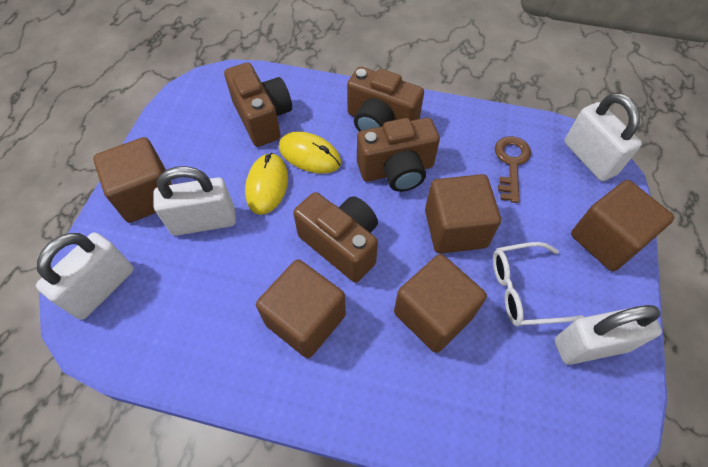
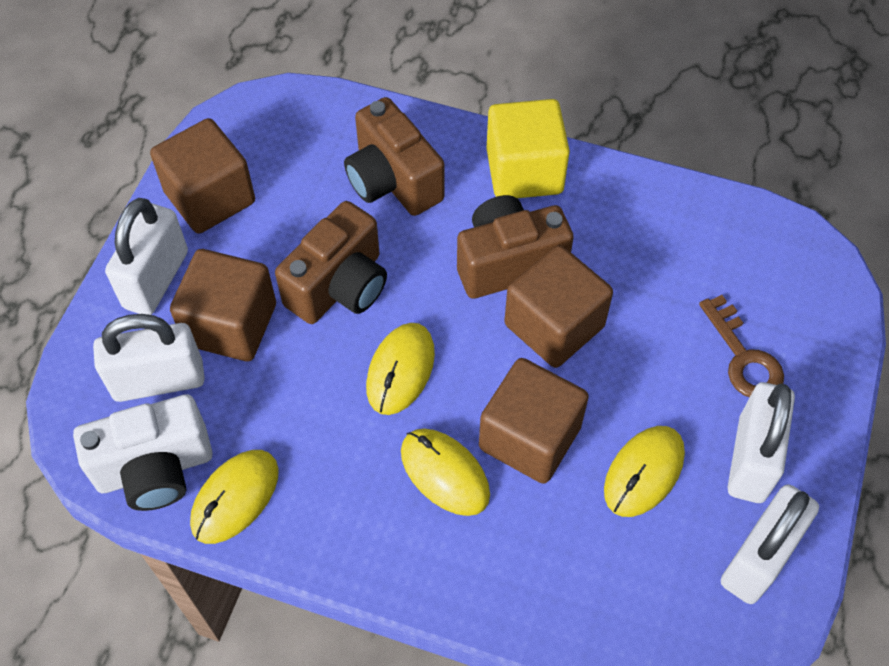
brown camera: [224,62,292,147] [293,192,378,283] [347,67,424,131] [357,118,440,192] = 4 -> [275,201,387,324] [344,97,445,216] [457,195,574,299] = 3
brown cube: [93,137,172,223] [256,259,346,358] [394,254,487,353] [425,174,501,254] [571,180,674,271] = 5 -> [150,118,255,233] [170,249,276,361] [479,358,589,484] [504,245,613,368] = 4
white camera: none = 0 -> [73,394,213,511] = 1
white glasses: [493,242,584,327] = 1 -> none = 0
yellow cube: none = 0 -> [486,99,570,198] = 1
yellow mouse: [245,153,288,215] [279,132,341,174] = 2 -> [190,450,279,544] [366,323,435,415] [401,428,490,516] [604,426,685,517] = 4

